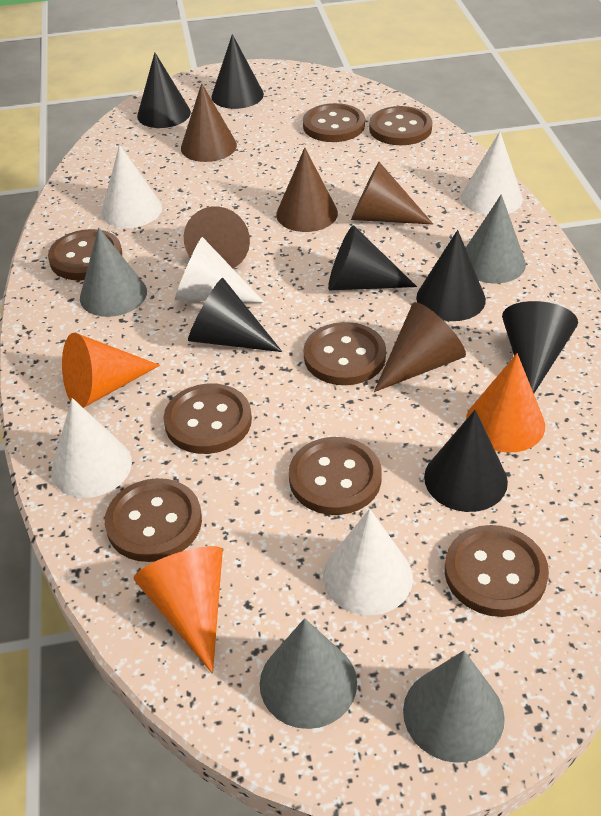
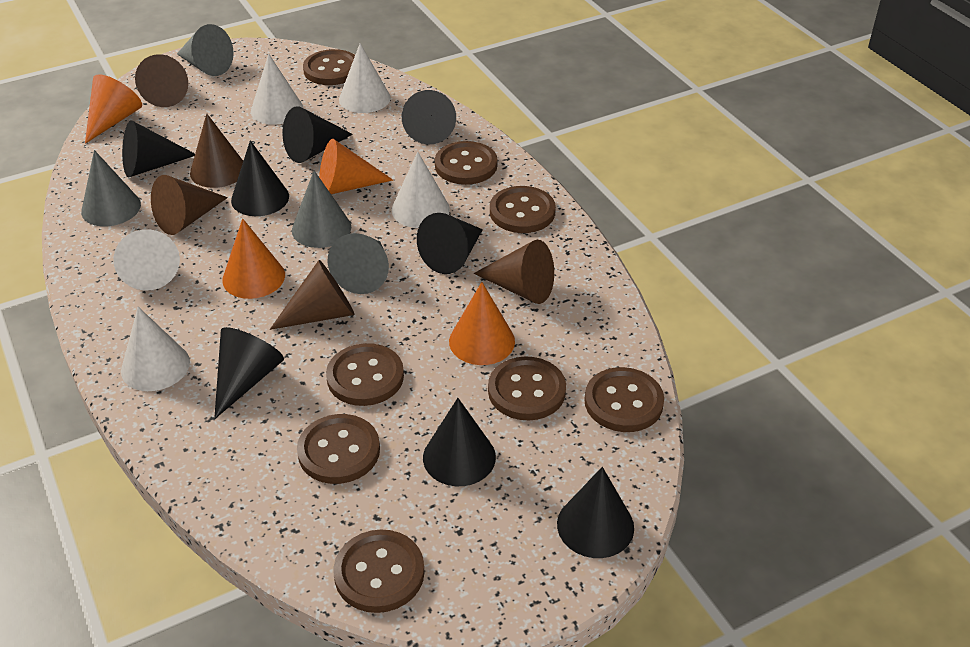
black cone: [137,53,191,128] [188,278,282,352] [211,34,264,109] [328,225,417,290] [416,230,486,321] [424,410,508,512] [502,301,578,393] = 7 -> [122,120,195,177] [214,327,284,419] [231,140,289,216] [282,107,353,163] [402,90,456,144] [417,213,483,274] [423,398,496,486] [557,467,634,558] = 8
orange cone: [62,333,160,408] [133,546,223,673] [466,353,545,453] = 3 -> [85,74,142,144] [222,218,285,299] [319,139,393,194] [449,282,515,365] = 4

